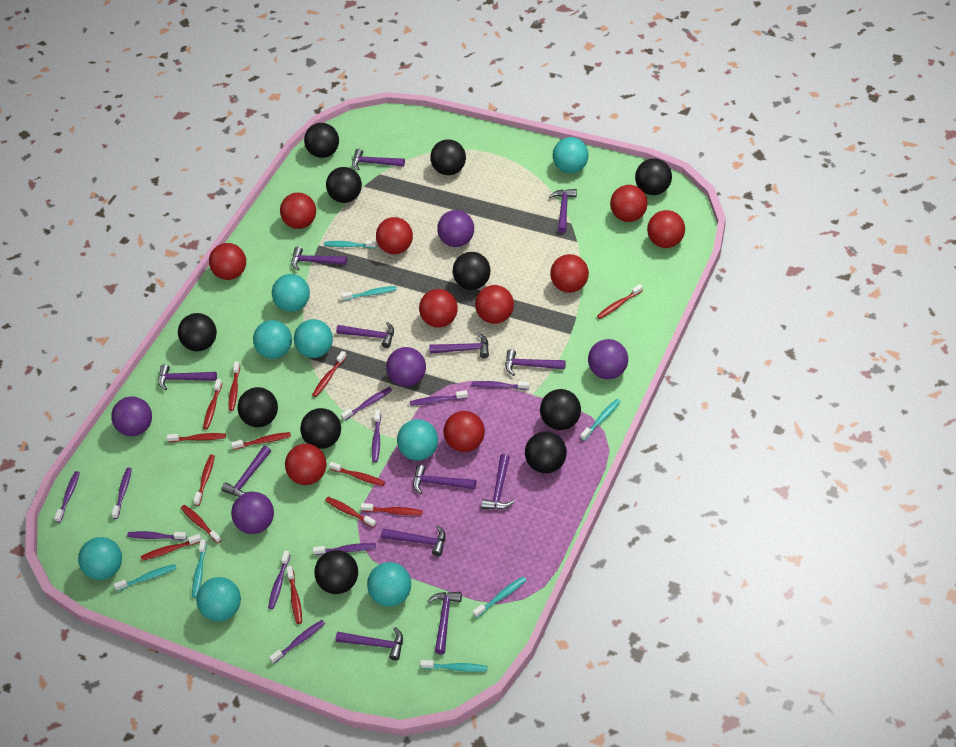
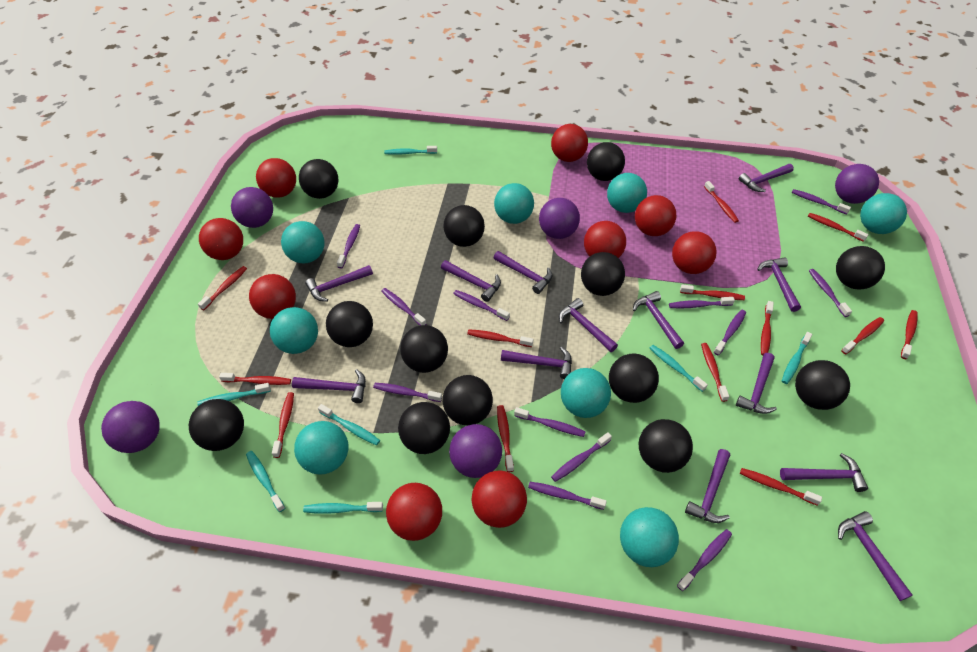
black ball: [178,313,217,351] [237,387,278,427] [300,408,341,449] [304,123,339,158] [314,550,358,594] [326,167,362,203] [430,139,466,175] [453,252,491,290] [525,431,567,473] [540,389,581,430] [635,158,672,195] = 11 -> [189,399,244,451] [299,159,338,199] [326,301,373,347] [398,402,450,454] [400,325,448,373] [443,375,493,426] [444,205,485,247] [581,252,625,296] [587,142,625,181] [609,354,659,403] [639,419,693,473] [795,360,850,410] [836,246,885,289] = 13
purple toothbrush: [54,471,80,523] [111,467,132,519] [127,531,187,540] [268,551,290,609] [269,620,325,664] [313,543,376,555] [341,387,392,421] [372,410,381,462] [410,390,468,406] [471,381,530,390] = 10 -> [337,224,360,268] [373,383,442,402] [381,288,426,325] [453,290,510,321] [514,407,586,437] [528,482,607,510] [551,432,612,482] [669,297,735,308] [677,529,732,591] [714,310,746,355] [792,189,851,214] [809,269,852,317] = 12
red ball: [209,243,246,280] [280,193,316,229] [285,444,327,485] [376,217,413,254] [419,289,458,328] [444,411,485,452] [475,285,514,324] [550,254,589,293] [610,185,648,222] [647,210,685,248] = 10 -> [199,218,243,260] [249,274,296,319] [256,158,296,198] [386,483,442,541] [472,470,527,528] [551,124,588,162] [584,221,626,258] [635,195,676,236] [672,231,717,274] = 9

